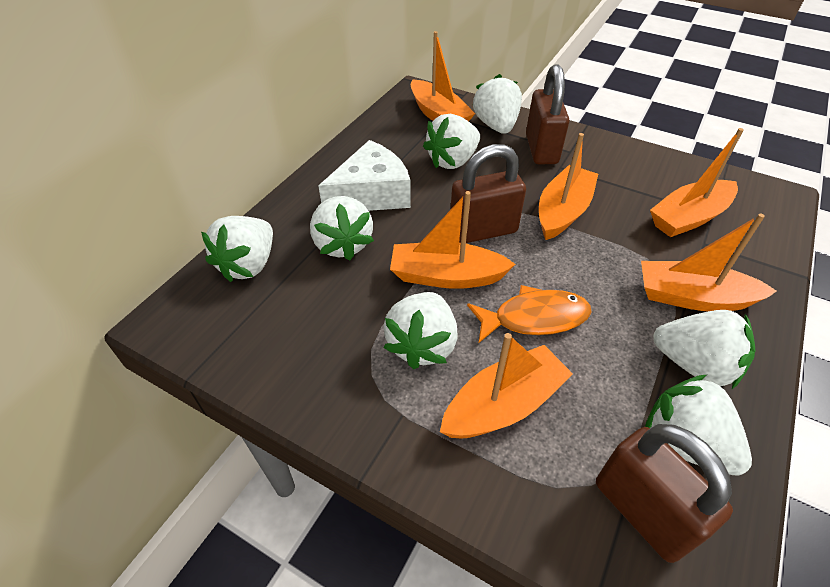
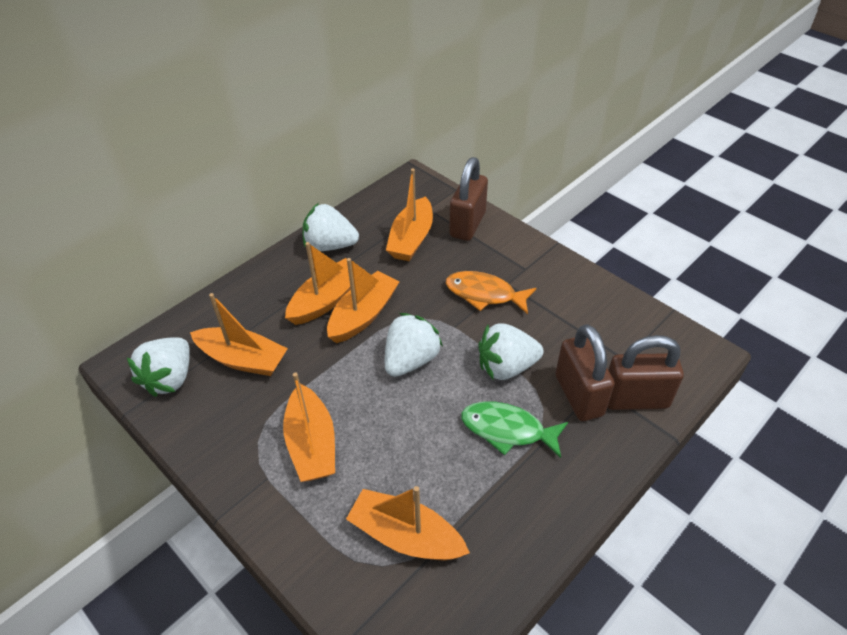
green fish: none = 0 -> [461,401,568,458] = 1
white cheese: [318,140,411,211] = 1 -> none = 0
white strawberry: [201,216,273,282] [310,196,374,261] [384,292,458,369] [423,114,480,169] [473,74,522,134] [645,375,752,475] [653,310,755,389] = 7 -> [127,337,190,397] [303,203,359,251] [385,313,443,377] [478,323,544,380] = 4

